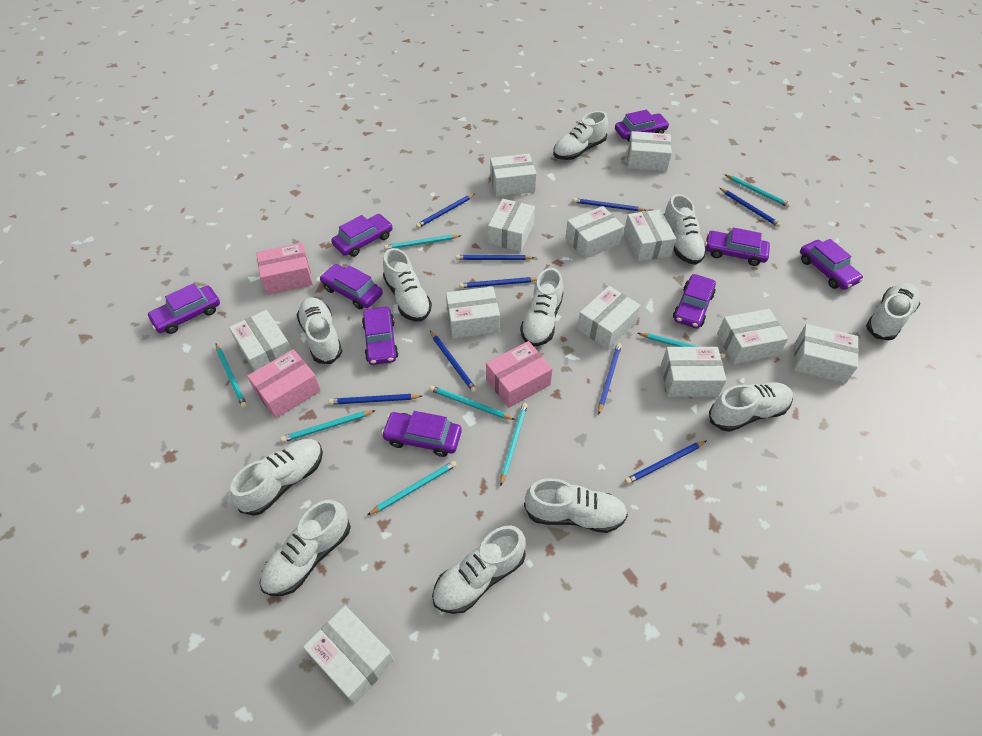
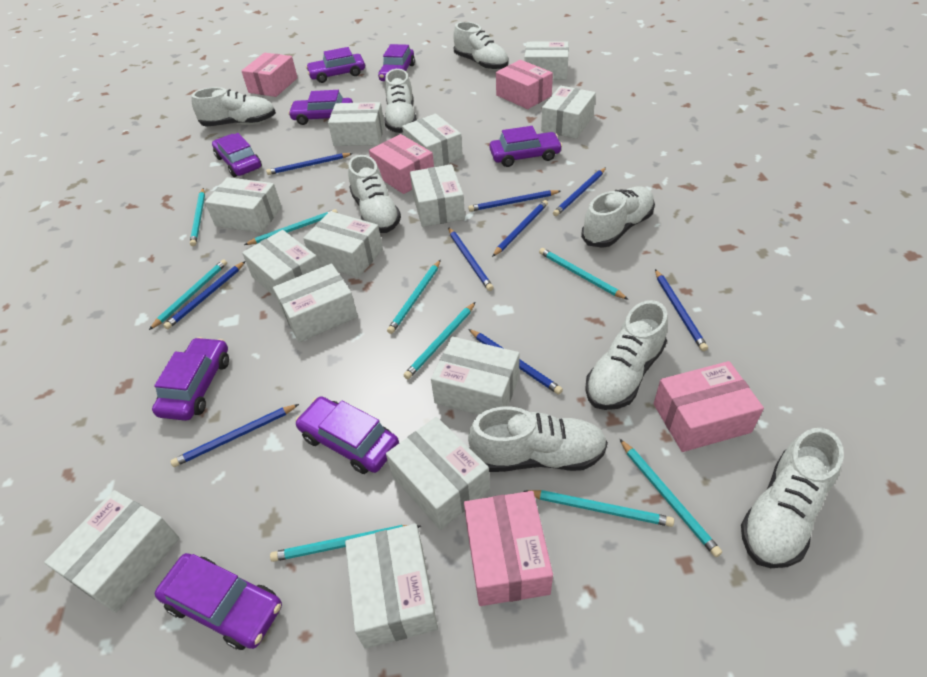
pink box: [247,349,321,419] [256,243,313,295] [486,341,553,408] = 3 -> [242,53,298,97] [369,134,434,194] [464,491,553,606] [496,60,553,109] [654,361,764,452] = 5
purple car: [147,283,220,334] [320,264,383,309] [331,214,393,257] [362,307,399,365] [381,411,462,457] [615,110,669,142] [673,274,716,329] [705,228,770,266] [800,239,863,290] = 9 -> [152,337,229,421] [155,553,282,650] [212,133,262,177] [288,90,353,125] [295,397,399,474] [306,47,365,83] [378,44,415,81] [489,126,562,167] = 8
turquoise pencil: [216,344,247,408] [280,410,376,442] [367,461,457,515] [384,235,461,250] [429,386,515,420] [500,403,528,486] [638,333,725,359] [724,174,791,207] = 8 -> [149,259,227,330] [190,188,205,246] [244,209,338,245] [270,525,421,562] [387,260,441,334] [403,302,476,379] [523,490,674,527] [539,248,629,300] [620,439,722,557] = 9
white box: [229,310,291,371] [303,606,394,704] [446,286,500,339] [488,199,535,252] [490,154,537,196] [565,206,624,259] [577,286,641,350] [624,209,676,261] [628,131,672,171] [661,347,727,397] [717,309,788,364] [793,324,859,383] = 12 -> [44,490,179,613] [205,177,282,233] [242,230,320,298] [273,264,358,342] [303,211,383,278] [328,102,385,146] [345,524,438,649] [386,417,490,530] [402,114,463,167] [410,164,465,227] [431,337,519,415] [524,41,569,80] [541,86,596,139] = 13
white shoe: [230,439,323,516] [260,500,351,596] [297,297,342,364] [383,248,432,322] [432,525,526,614] [520,268,563,346] [524,478,628,533] [553,111,608,160] [664,194,707,265] [709,382,793,432] [866,283,920,341] = 11 -> [191,87,276,127] [348,155,401,233] [384,69,417,133] [453,21,509,70] [468,407,608,472] [581,187,655,248] [585,300,668,410] [741,428,844,568] = 8

